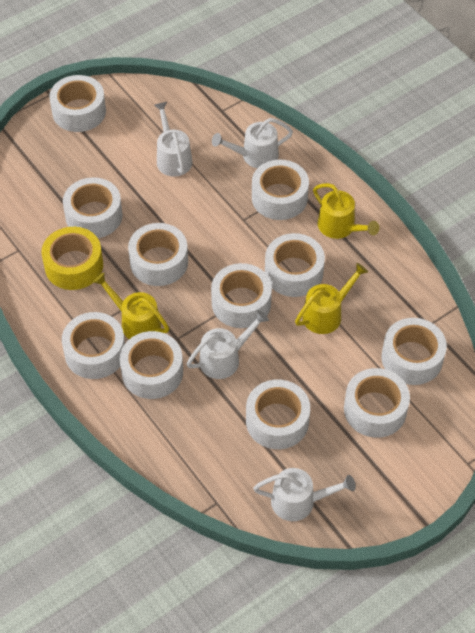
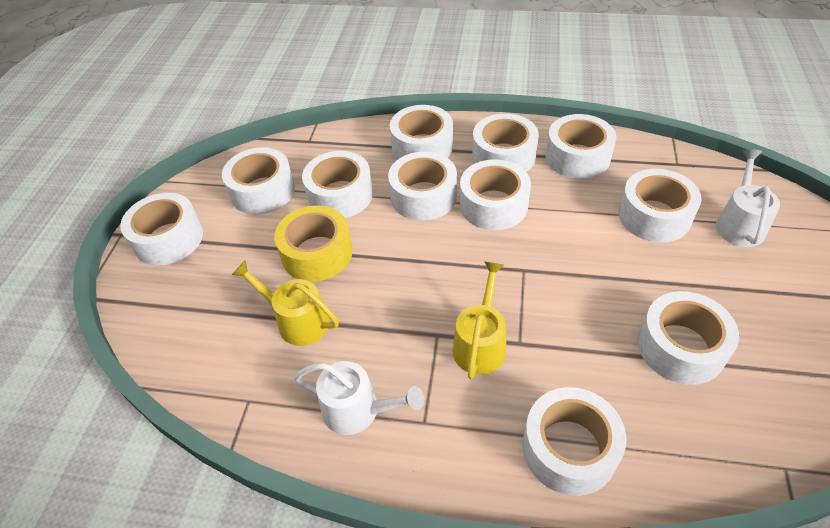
white watering can: [155,102,192,177] [187,310,269,379] [212,118,293,168] [253,468,356,521] = 4 -> [294,361,424,435] [716,149,780,247] = 2
yellow watering can: [93,273,169,339] [295,263,368,334] [313,183,379,239] = 3 -> [232,260,339,346] [453,261,506,379] = 2

